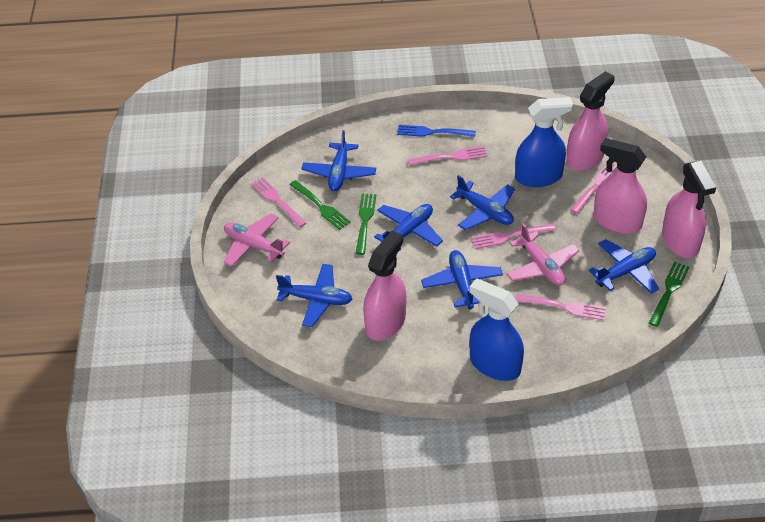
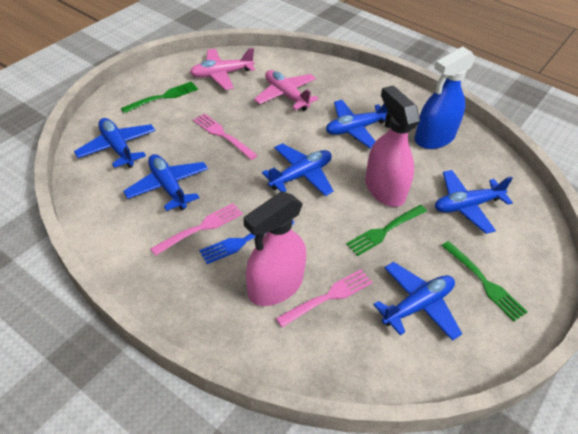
blue spray bottle: [469,278,524,381] [515,97,573,187] = 2 -> [415,46,476,149] = 1
pink fork: [251,177,306,227] [407,146,488,165] [471,224,556,249] [515,294,606,320] [570,163,617,214] = 5 -> [150,203,243,256] [193,113,258,160] [276,269,373,327] = 3
pink spray bottle: [363,231,406,341] [566,71,615,171] [594,138,647,234] [662,161,716,258] = 4 -> [244,191,306,306] [365,85,420,207] = 2

